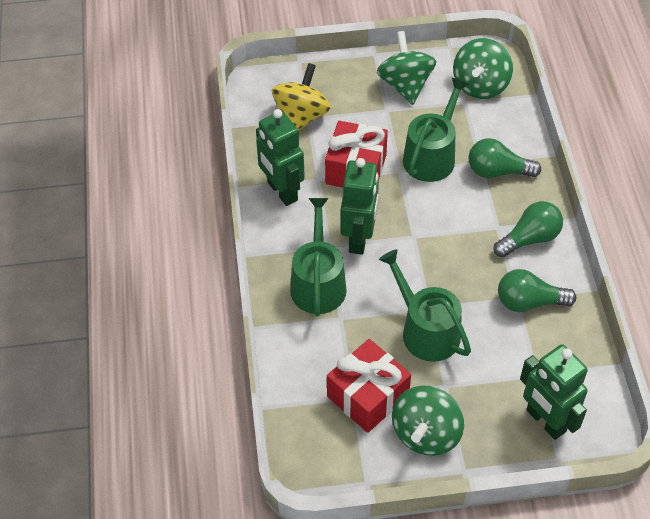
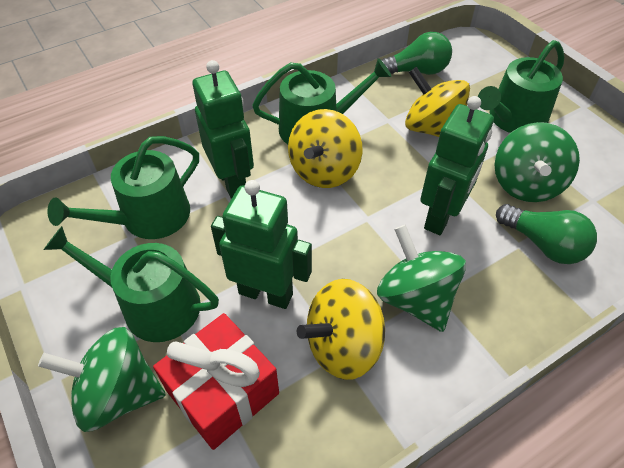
green light bulb: [468,138,541,178] [493,201,563,258] [498,269,576,312] = 3 -> [381,32,452,75] [496,204,597,264] = 2
green watering can: [290,198,347,316] [379,249,471,362] [403,78,469,182] = 3 -> [44,226,219,342] [47,136,199,239] [252,58,392,144] [478,40,564,133] = 4
red gift: [325,121,388,187] [327,339,411,433] = 2 -> [153,313,279,450] = 1
yellow spinning top: [272,63,331,131] = 1 -> [288,109,363,188] [297,279,385,380] [405,67,470,137] = 3

